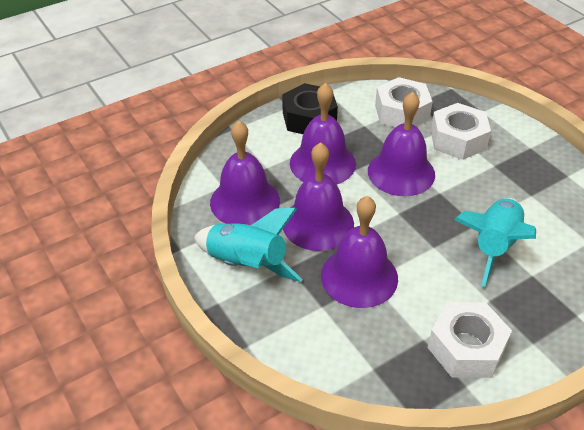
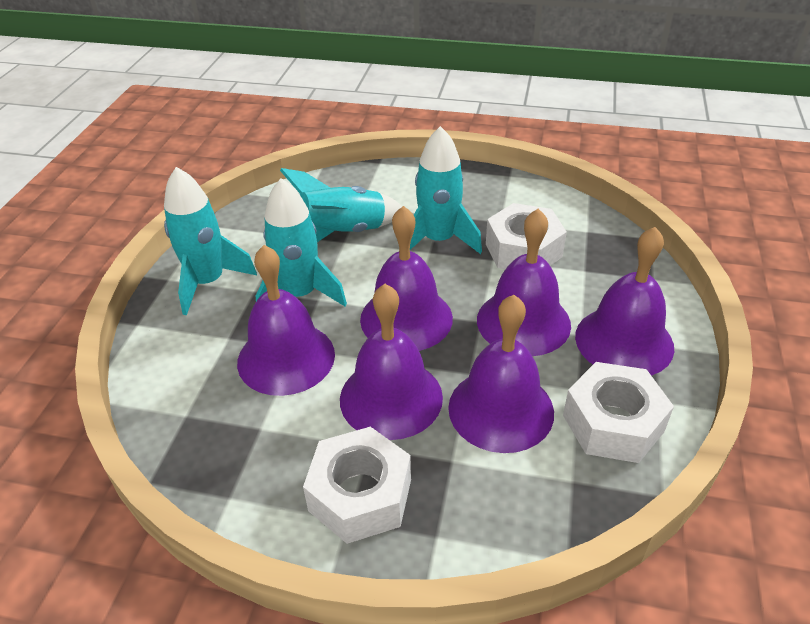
black nut: [282,83,338,134] = 1 -> none = 0
purple bell: [210,121,280,225] [283,142,354,251] [290,83,356,185] [321,196,398,308] [368,92,435,196] = 5 -> [237,245,335,396] [340,284,443,440] [360,206,453,351] [448,295,554,453] [477,209,571,356] [575,227,674,376] = 6
turquoise rocket: [194,208,303,282] [454,198,536,287] = 2 -> [164,167,257,315] [256,178,347,306] [280,168,402,242] [410,126,482,254] = 4

